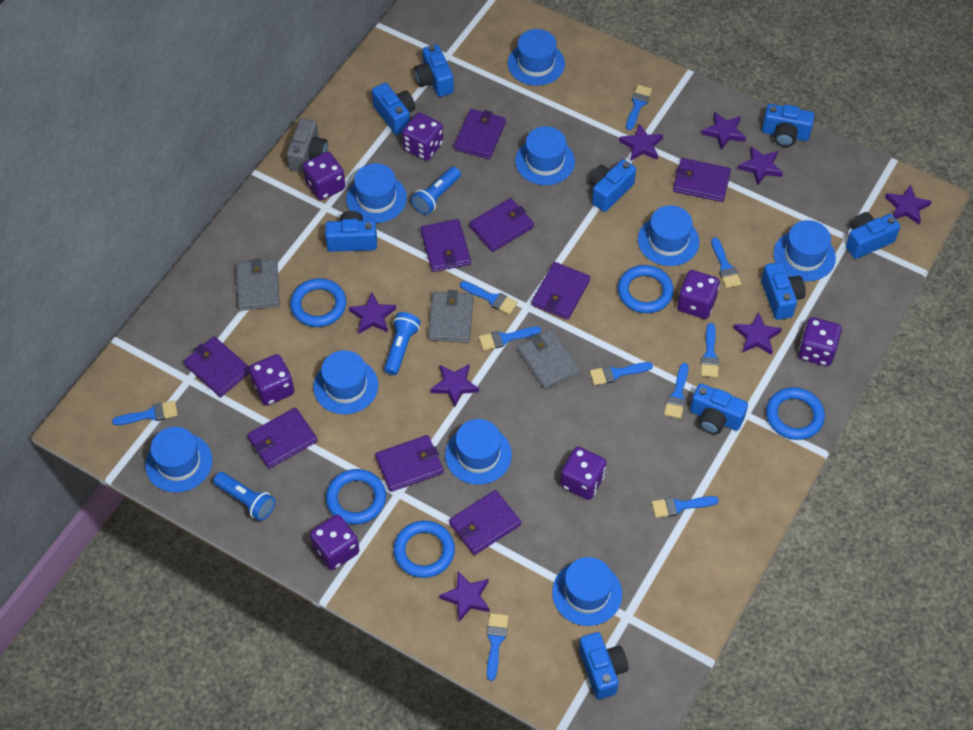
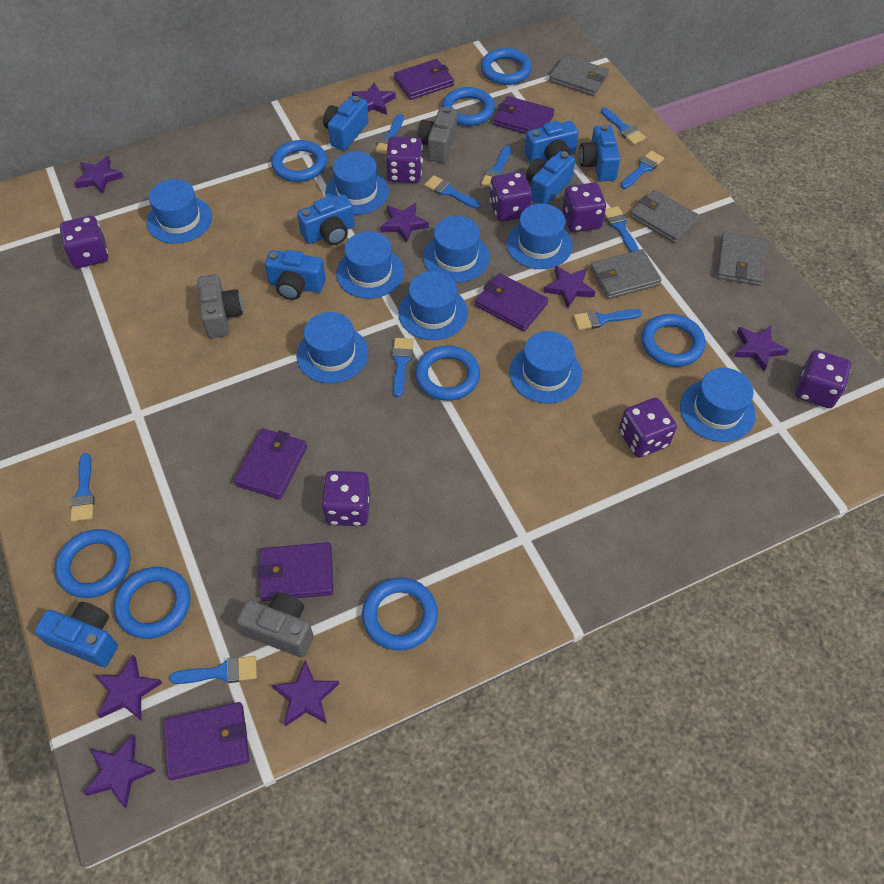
blue camera: [325,211,377,252] [372,83,416,135] [414,44,454,97] [579,632,628,700] [589,159,636,212] [690,384,748,434] [761,262,806,320] [762,104,815,147] [846,212,900,259] = 9 -> [34,602,118,667] [265,250,326,300] [297,194,355,245] [323,96,369,150] [525,121,579,163] [526,151,575,204] [579,124,621,181] = 7
blue flashlight: [213,472,275,521] [384,312,421,375] [411,166,461,215] = 3 -> none = 0
blue ring: [290,278,346,327] [326,469,386,524] [393,521,455,578] [618,265,674,313] [766,387,825,440] = 5 -> [55,529,130,598] [114,567,191,639] [271,140,327,182] [362,578,438,651] [415,345,480,401] [442,87,495,126] [481,48,532,85] [641,314,705,367] = 8
grey camera: [287,118,328,173] = 1 -> [197,274,243,338] [236,592,314,658] [417,107,457,163] = 3
grey wallet: [236,258,280,311] [428,290,473,343] [517,329,580,390] = 3 -> [549,55,609,96] [590,249,662,299] [630,190,700,243] [717,232,766,286] = 4
purple wallet: [183,336,250,397] [247,407,318,469] [375,435,443,492] [421,219,471,272] [449,490,521,555] [454,109,506,159] [469,198,534,252] [532,262,590,320] [673,158,731,202] = 9 -> [164,702,249,780] [233,428,307,500] [257,542,333,601] [394,59,454,100] [475,273,548,332] [493,96,554,134] = 6

